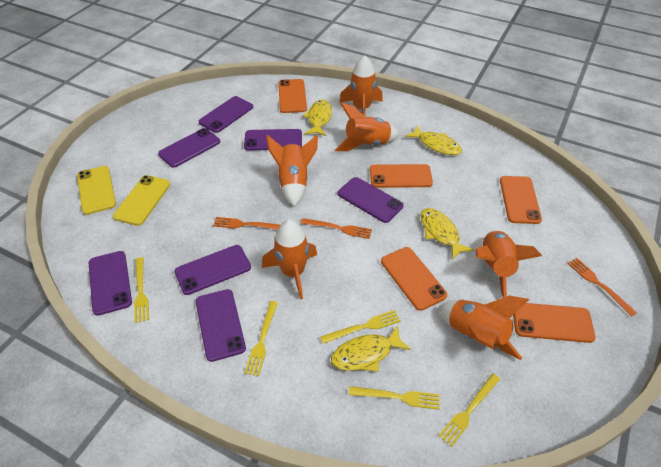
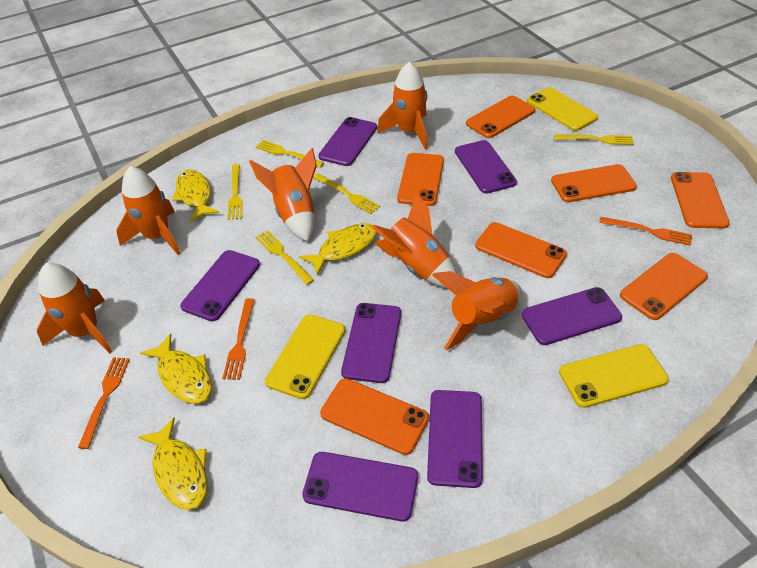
orange phone: [278,79,307,113] [370,164,433,188] [381,247,447,311] [500,176,542,224] [513,303,596,343] = 5 -> [320,378,429,455] [397,153,444,206] [466,96,535,138] [475,222,567,278] [551,164,637,202] [620,253,708,320] [671,172,729,228] = 7
yellow phone: [77,166,116,215] [113,175,171,226] = 2 -> [265,314,345,399] [527,87,598,131] [559,344,669,408] = 3

